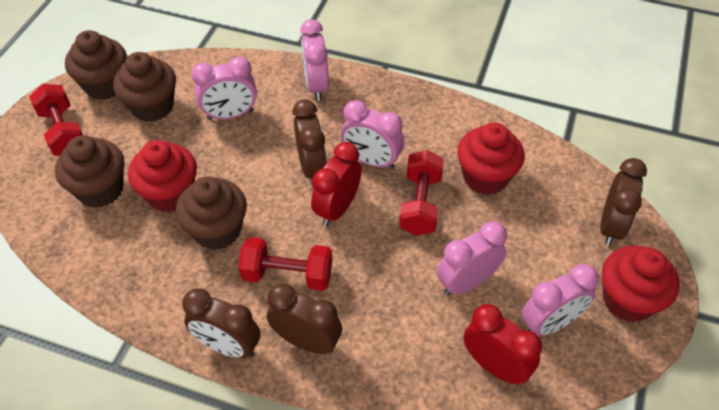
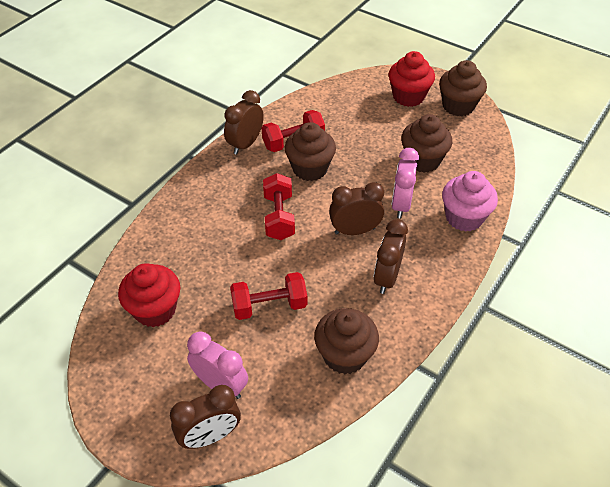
pink clock: [192,56,257,120] [300,19,329,101] [341,100,404,169] [437,221,507,296] [521,264,599,336] = 5 -> [187,332,248,399] [392,148,419,218] = 2
pink cupcake: none = 0 -> [442,171,498,232] = 1
red clock: [311,142,362,226] [463,304,542,385] = 2 -> none = 0
red cupcake: [128,140,197,213] [457,123,525,195] [602,246,680,322] = 3 -> [118,263,180,327] [388,51,435,107] = 2

